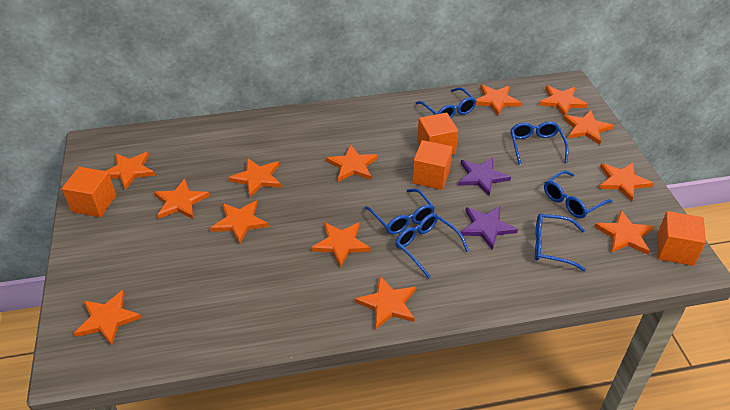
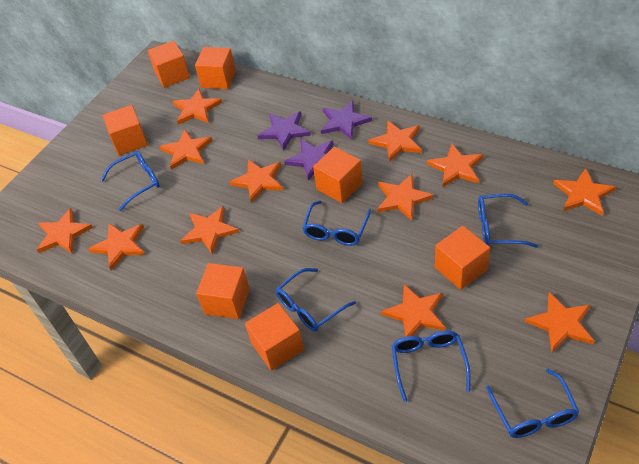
orange cube: [62,167,116,217] [412,140,453,190] [417,112,458,155] [657,211,706,266] = 4 -> [103,105,148,155] [147,40,190,88] [195,47,236,89] [196,263,250,319] [245,303,304,371] [313,147,363,203] [435,226,490,290] = 7
orange star: [74,290,142,346] [106,152,155,190] [154,179,209,219] [210,200,269,244] [228,158,281,197] [311,222,371,268] [326,144,378,182] [355,276,416,329] [476,85,521,116] [539,86,588,116] [563,110,614,145] [594,210,654,255] [599,163,654,201] = 13 -> [37,208,93,254] [88,223,145,270] [159,129,212,170] [172,88,222,125] [180,206,239,254] [229,159,283,203] [369,121,422,162] [377,174,434,221] [381,284,446,337] [427,144,483,187] [525,292,594,352] [553,168,616,216] = 12
purple star: [458,157,511,196] [460,206,518,250] = 2 -> [257,111,311,151] [284,139,334,181] [321,100,372,140] = 3

